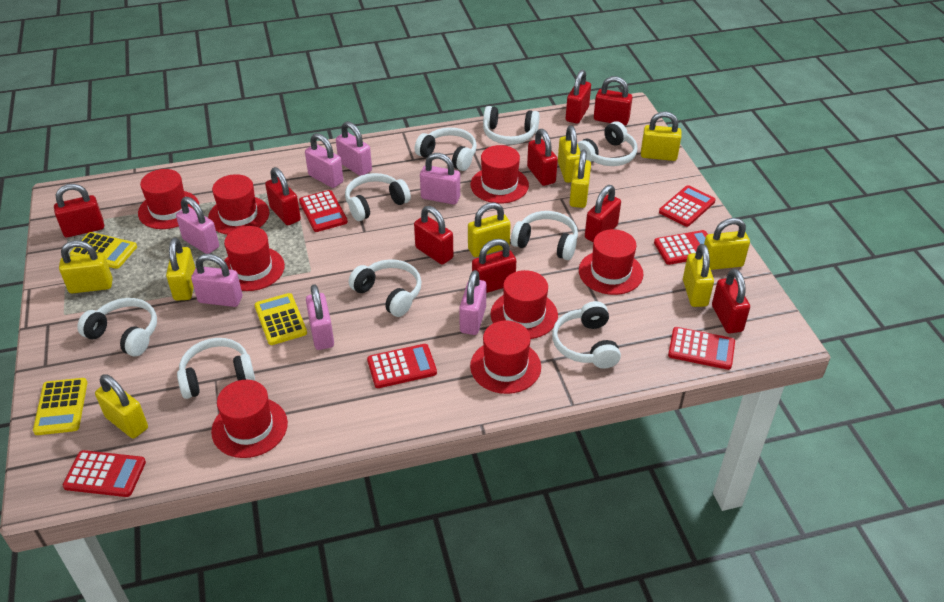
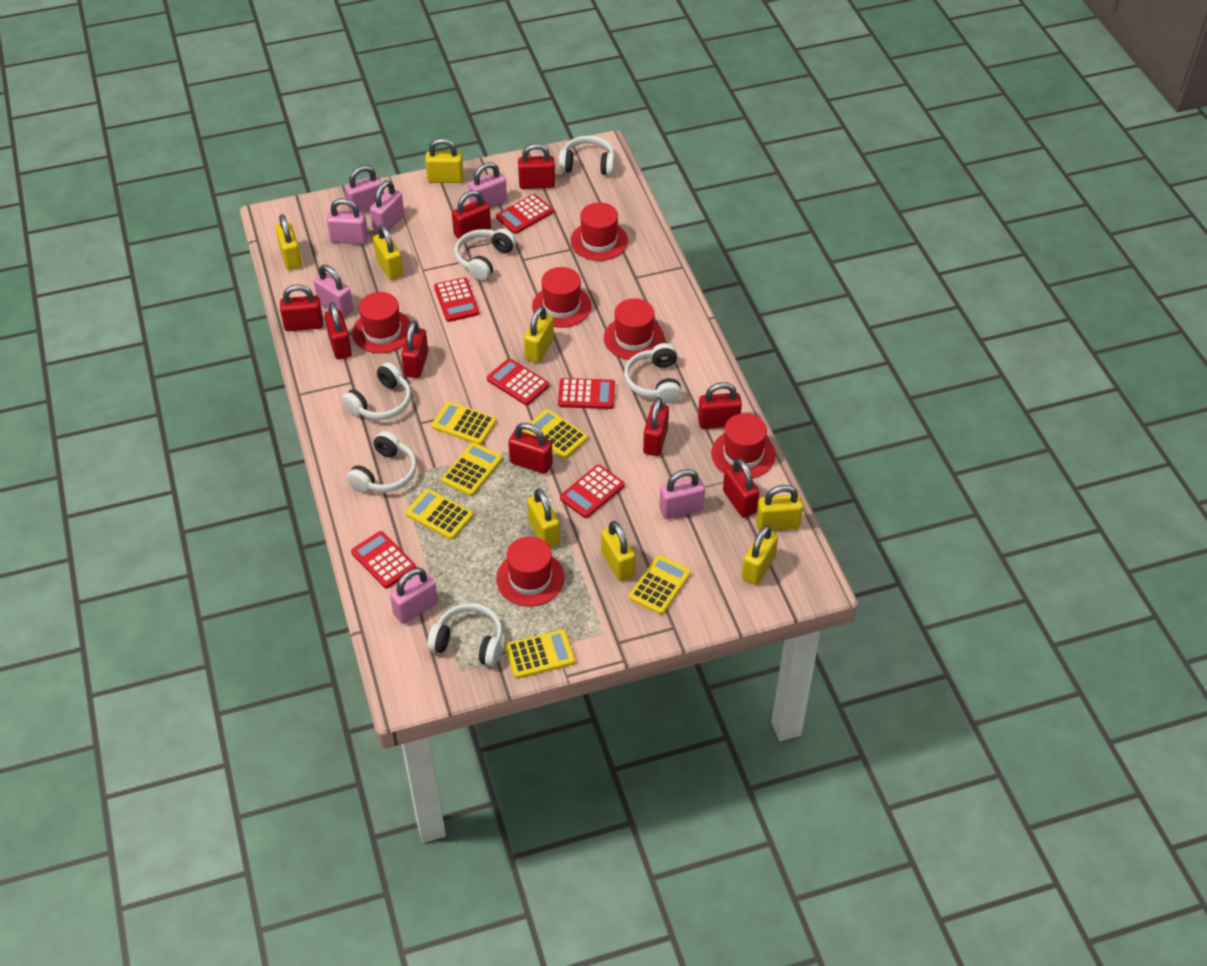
red hat: [138,169,200,229] [208,174,269,235] [211,380,288,458] [220,226,285,291] [470,320,541,394] [471,145,529,203] [491,270,558,339] [579,229,644,295] = 8 -> [352,292,410,353] [496,536,565,607] [532,267,592,328] [571,202,628,261] [604,298,664,360] [711,413,775,479] = 6
white headphones: [77,298,157,357] [177,338,255,399] [345,173,411,221] [349,259,422,317] [415,127,477,171] [483,106,540,145] [511,211,578,260] [552,301,621,368] [577,121,638,166] = 9 -> [342,362,411,420] [347,431,417,492] [427,603,503,666] [454,229,516,281] [559,136,615,176] [624,343,682,403] = 6
yellow calculator: [33,378,87,435] [70,232,137,269] [254,293,307,345] = 3 -> [405,489,473,540] [432,401,496,445] [442,443,502,496] [505,630,575,679] [524,409,588,459] [629,555,691,615] = 6
yellow padlock: [59,240,113,293] [95,374,148,439] [166,238,195,301] [468,202,511,257] [558,126,580,183] [569,149,591,208] [641,111,682,161] [683,244,714,307] [704,218,750,270] = 9 -> [275,214,302,270] [373,225,403,280] [425,138,464,183] [524,306,554,363] [527,488,560,547] [601,521,635,581] [742,525,778,585] [756,485,803,531] = 8

